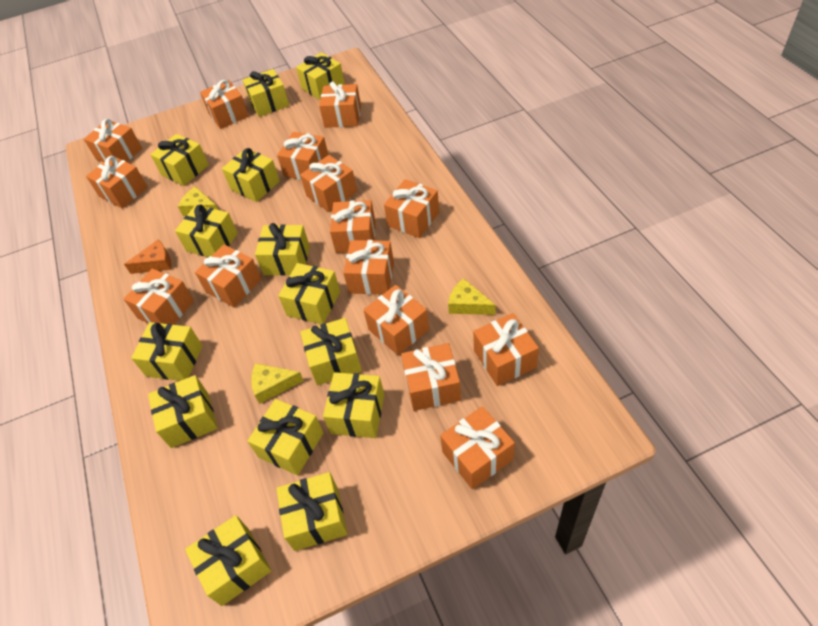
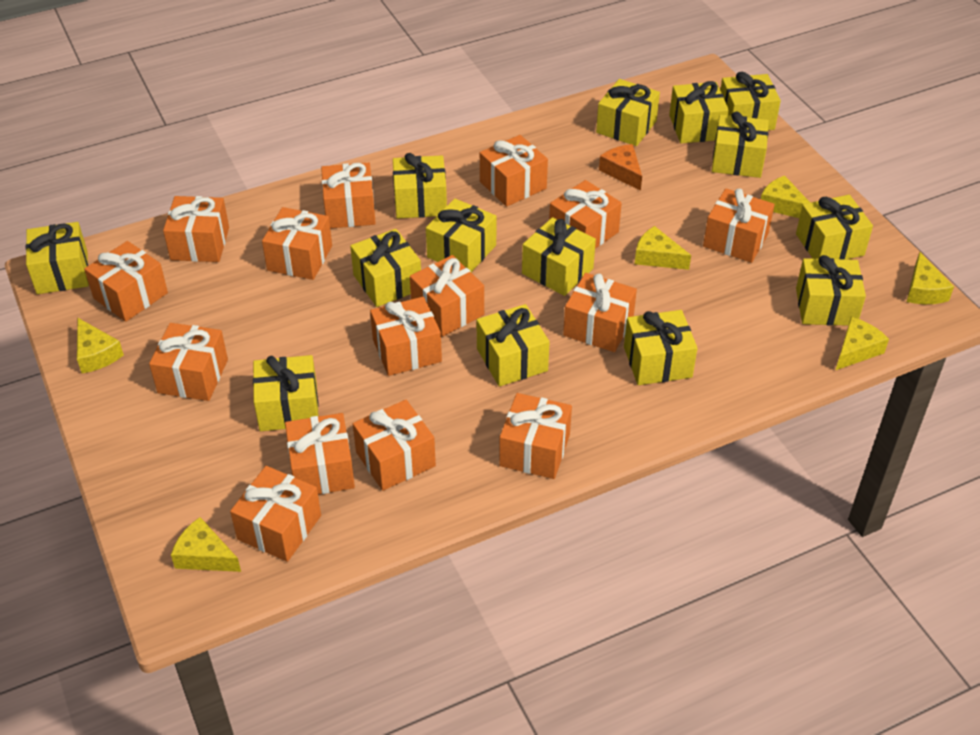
yellow cheese: [178,187,218,216] [251,363,304,404] [448,278,496,315] = 3 -> [77,318,124,373] [171,517,241,572] [635,226,691,270] [761,176,810,218] [836,317,889,370] [907,252,954,304] = 6

